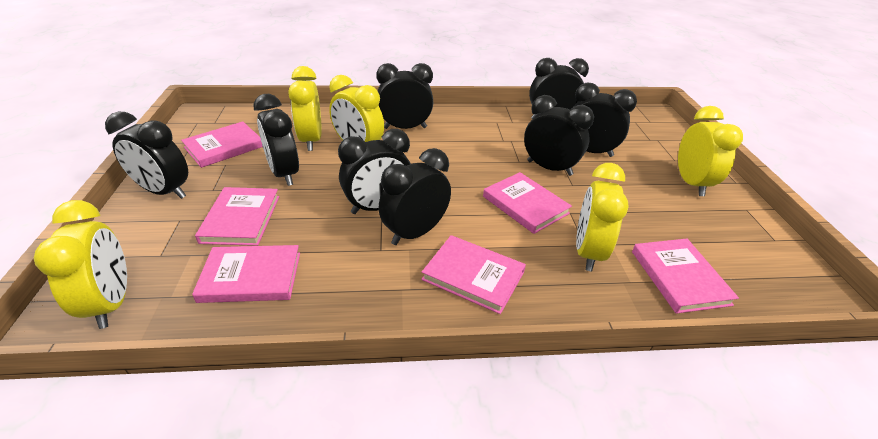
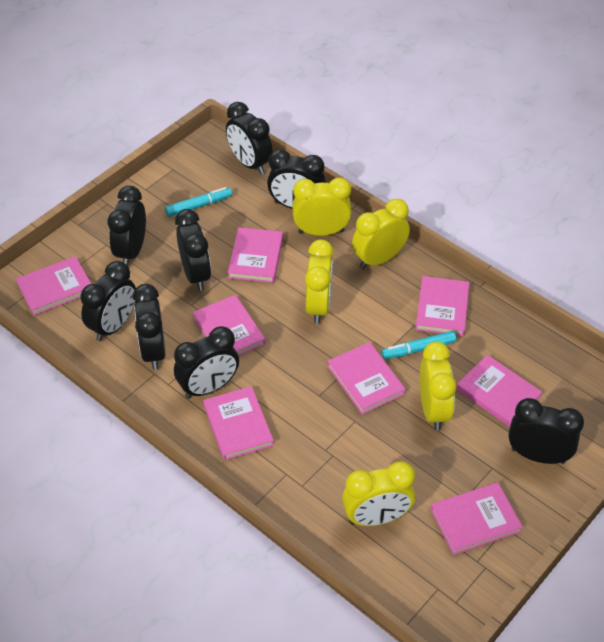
pink book: [181,121,263,168] [192,245,300,303] [195,187,279,246] [421,235,526,314] [483,172,572,234] [632,239,739,314] = 6 -> [16,256,91,315] [193,295,266,356] [203,386,274,460] [228,227,283,283] [327,342,406,414] [415,276,469,336] [430,482,522,555] [456,355,542,427] = 8
turquoise marker: none = 0 -> [165,187,232,217] [382,331,456,359] = 2

